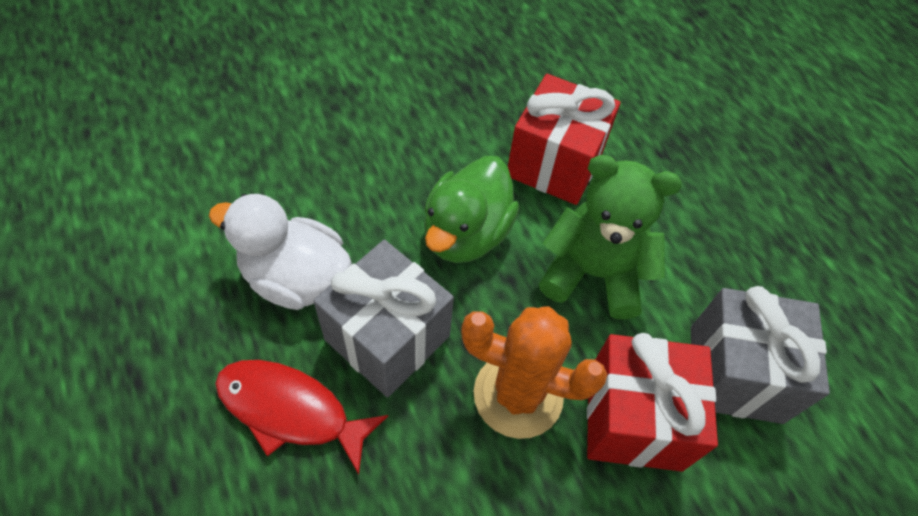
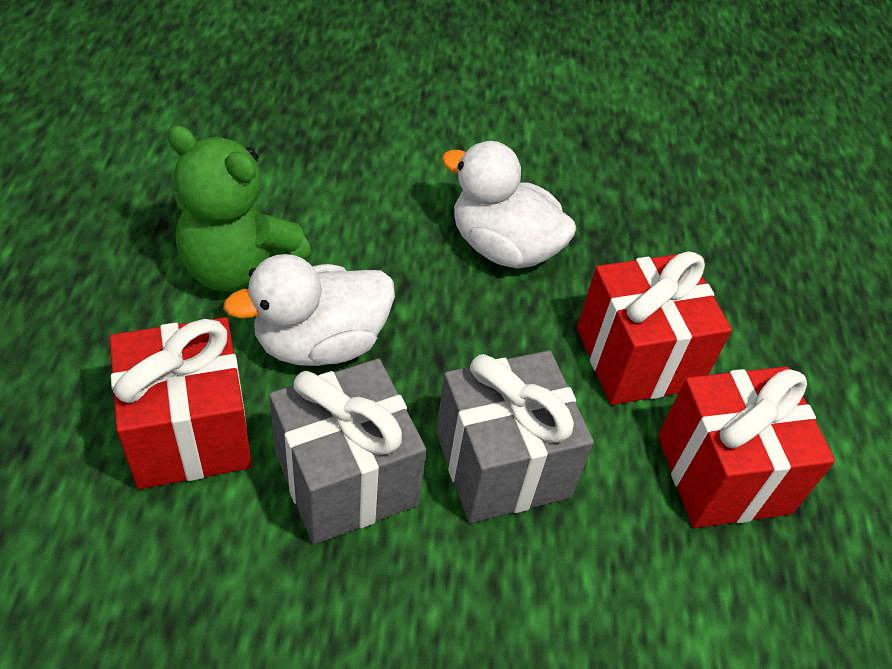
green duck: [424,156,519,263] = 1 -> none = 0
orange cactus: [461,306,607,439] = 1 -> none = 0
red fish: [215,360,388,475] = 1 -> none = 0
red gift: [508,74,621,205] [587,333,718,472] = 2 -> [110,317,252,489] [577,251,732,405] [658,367,835,528] = 3
white duck: [209,194,352,310] = 1 -> [223,254,395,366] [442,141,577,269] = 2

